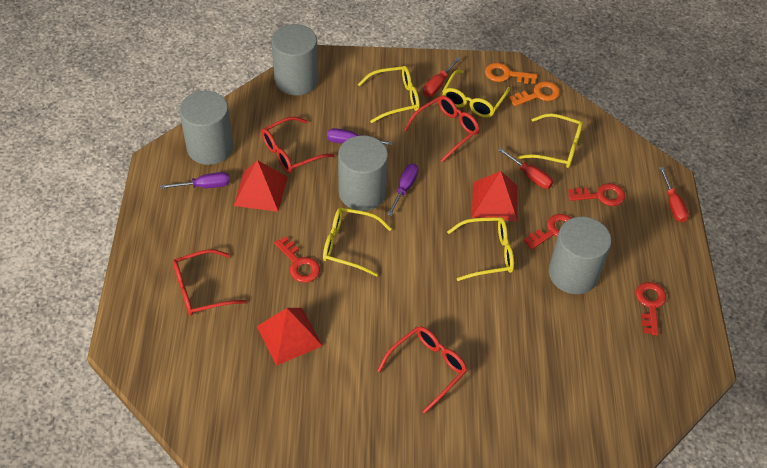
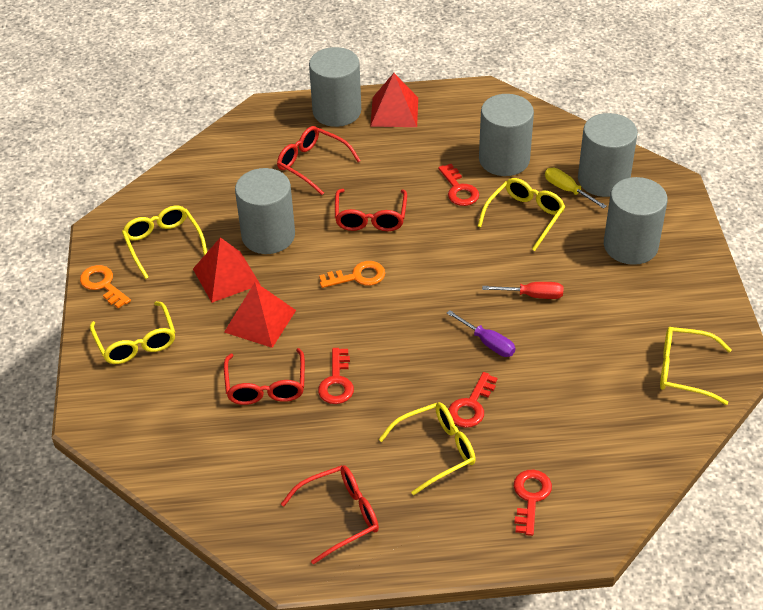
grey cylinder: [179,91,234,165] [271,24,319,95] [338,135,388,211] [549,217,611,294] = 4 -> [235,168,295,254] [309,47,361,127] [479,94,534,176] [578,113,638,197] [604,177,668,265] = 5
purple screwdriver: [160,172,230,189] [327,128,393,145] [387,164,419,216] = 3 -> [447,310,515,357] = 1
red screwdriver: [423,57,461,97] [498,148,553,189] [660,167,689,222] = 3 -> [482,282,563,299] = 1
yellow screwdriver: none = 0 -> [545,168,606,209] = 1

